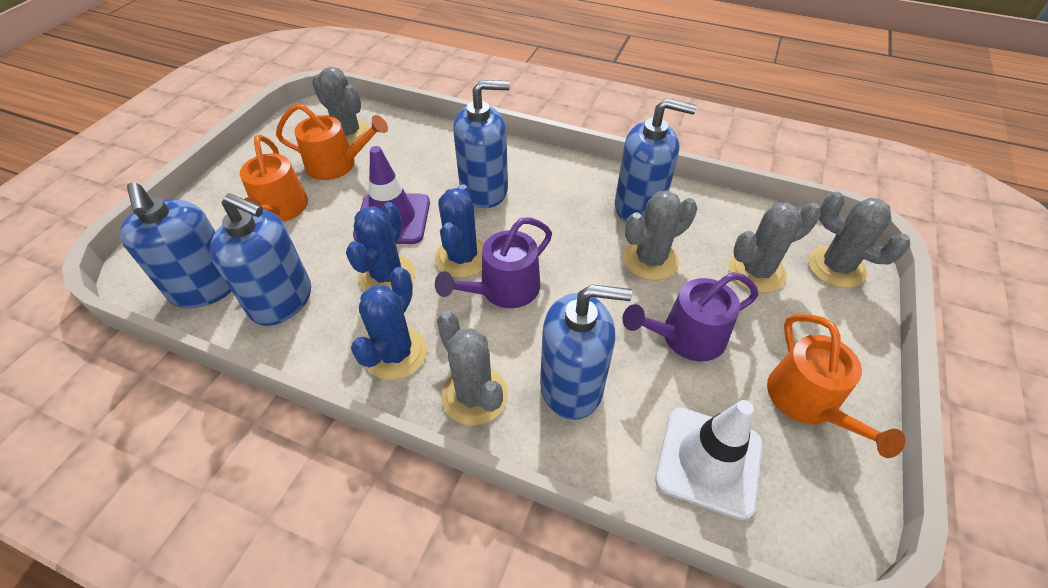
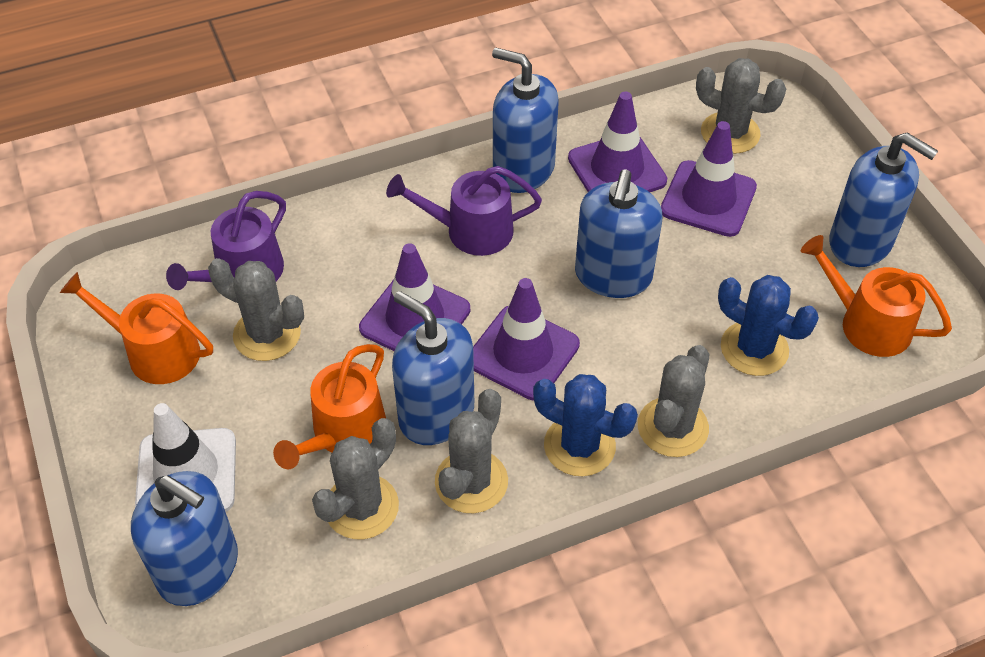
blue cactus: [346,202,415,291] [351,267,427,380] [435,184,484,278] = 3 -> [533,374,638,476] [718,275,819,376] = 2
purple traffic cone: [353,146,430,244] = 1 -> [359,243,470,351] [473,278,580,401] [568,92,667,192] [661,121,757,237] = 4

